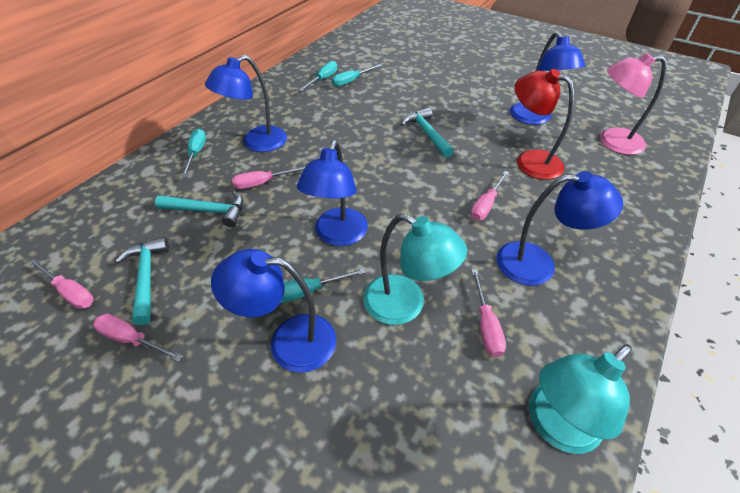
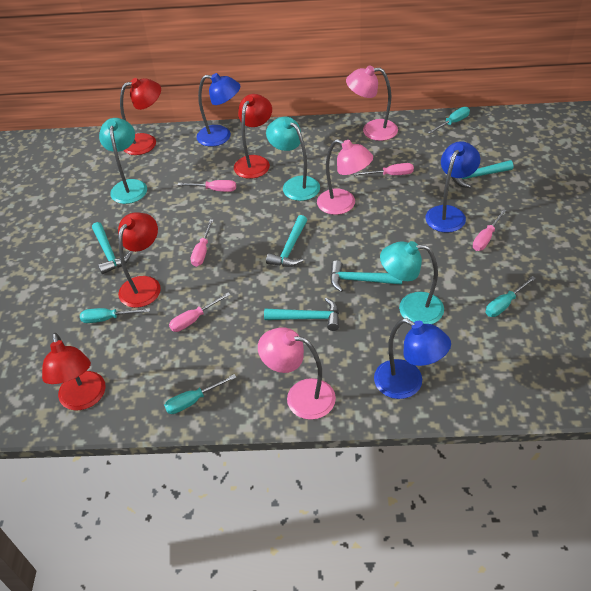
blue lamp: [205,55,287,152] [211,249,336,373] [297,140,368,246] [497,171,623,286] [510,32,585,125] = 5 -> [196,73,240,147] [374,318,451,399] [425,141,480,233] = 3
pink lamp: [600,53,667,155] = 1 -> [258,327,336,420] [317,139,373,215] [346,65,398,141] = 3
red lamp: [515,69,574,180] = 1 -> [42,333,106,410] [118,212,161,308] [120,78,161,155] [234,94,272,179] = 4
turquoise hammer: [115,237,169,325] [155,191,244,227] [401,107,454,158] = 3 -> [92,222,132,274] [264,298,339,331] [266,215,307,267] [330,260,402,292] [451,160,513,188] = 5
turquoise lamp: [363,214,467,325] [529,344,632,454] = 2 -> [99,118,147,204] [266,117,320,201] [380,241,444,324] = 3

